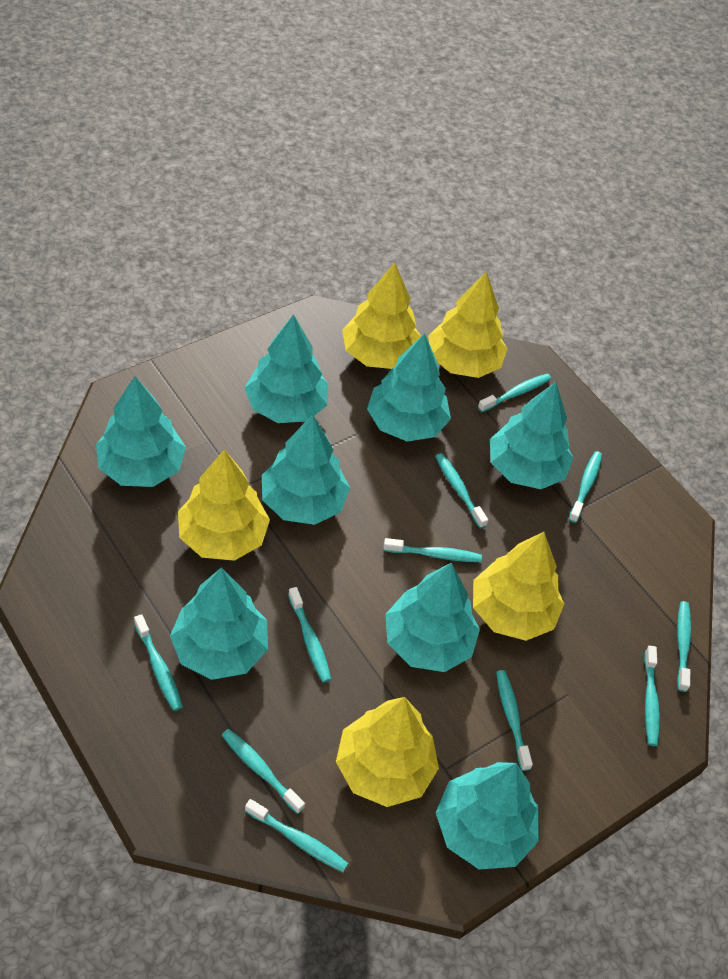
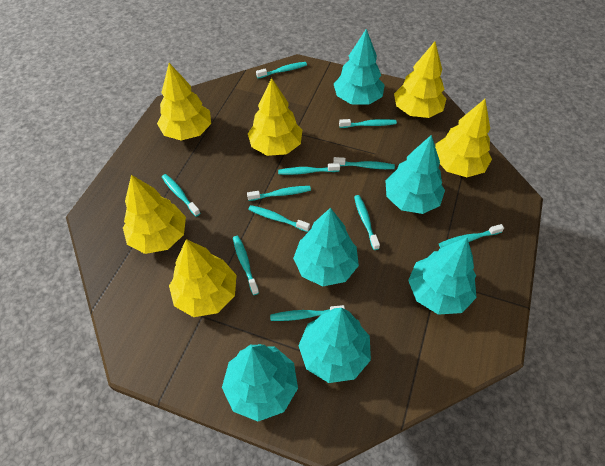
turquoise tree: [96,376,186,487] [170,568,268,680] [245,314,328,423] [262,414,350,525] [367,333,451,442] [385,562,480,672] [436,762,539,870] [490,382,574,489] = 8 -> [222,344,298,421] [293,208,359,286] [298,308,371,383] [334,29,384,105] [385,135,445,214] [408,237,477,315] = 6
yellow tree: [178,449,270,561] [336,697,439,807] [342,263,421,369] [428,271,508,378] [473,532,564,641] = 5 -> [123,175,186,254] [157,63,211,140] [169,239,237,317] [248,78,302,156] [394,42,446,118] [435,99,492,177] = 6

